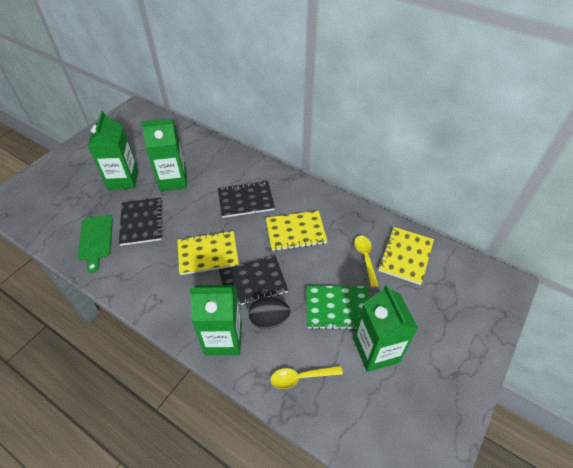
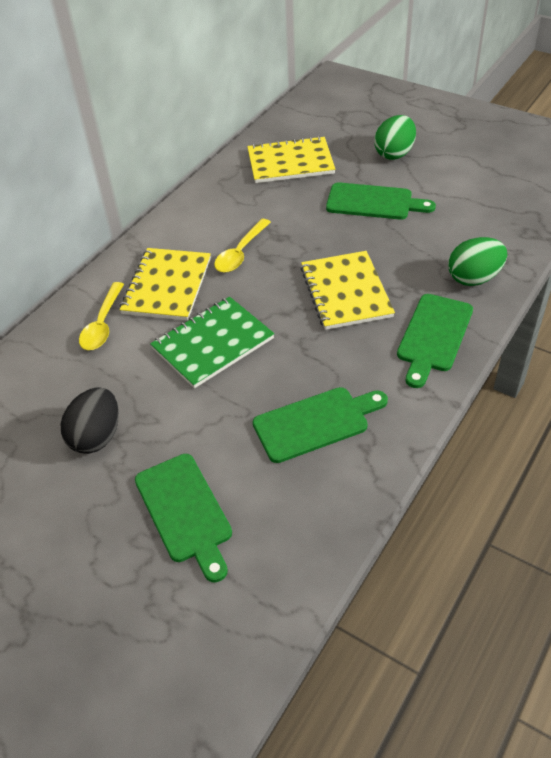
black notebook: [119,198,163,246] [218,181,275,218] [219,255,288,306] = 3 -> none = 0
green carton: [88,111,139,190] [141,119,187,191] [189,285,242,355] [354,284,418,372] = 4 -> none = 0
green cutting board: [78,215,113,273] = 1 -> [135,454,232,583] [253,387,388,463] [326,182,436,220] [397,294,473,388] = 4
green egg: none = 0 -> [374,115,416,160] [448,237,507,286] = 2

